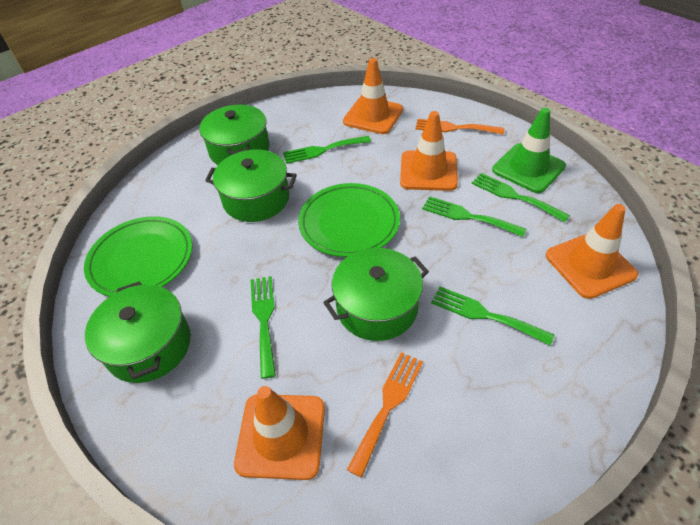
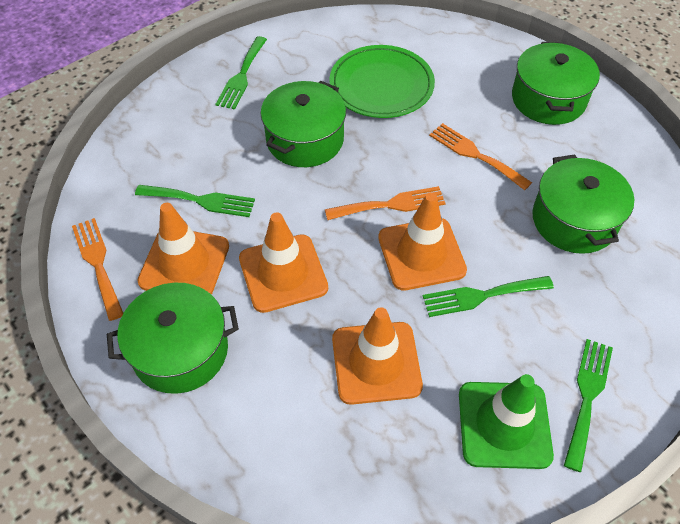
green fork: [250,276,276,379] [283,136,371,164] [422,196,526,237] [431,287,554,346] [471,173,570,223] = 5 -> [135,185,255,217] [216,36,267,110] [423,276,554,317] [564,339,613,472] = 4
green plate: [84,216,192,297] [298,183,400,257] = 2 -> [330,45,435,118] = 1
orange fork: [347,352,423,478] [416,119,504,135] = 2 -> [72,218,123,321] [325,186,446,220] [429,123,532,190] = 3

